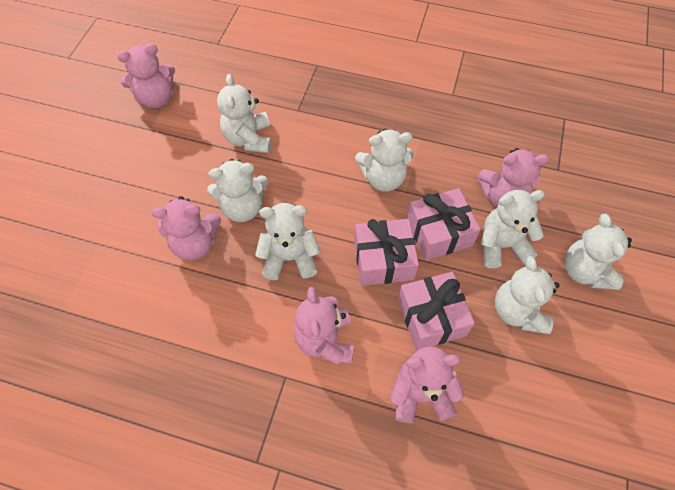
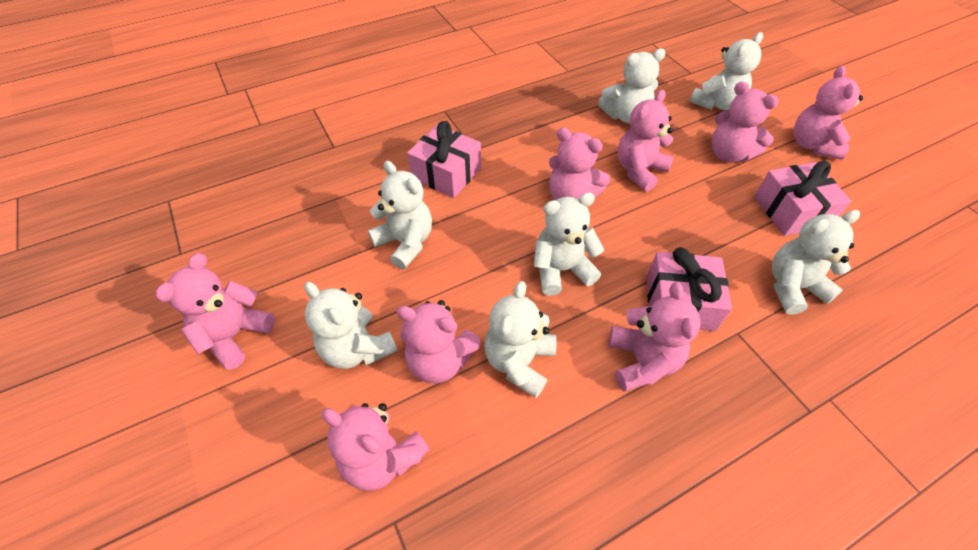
pink teddy bear: [117,43,175,108] [152,196,221,260] [294,287,354,364] [390,346,464,423] [477,148,549,208] = 5 -> [156,253,275,370] [321,403,430,491] [396,300,481,384] [549,127,610,200] [609,282,701,391] [618,90,674,192] [712,81,779,162] [794,66,863,160] = 8

